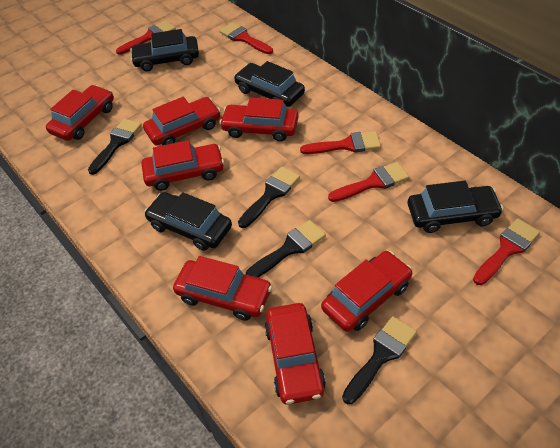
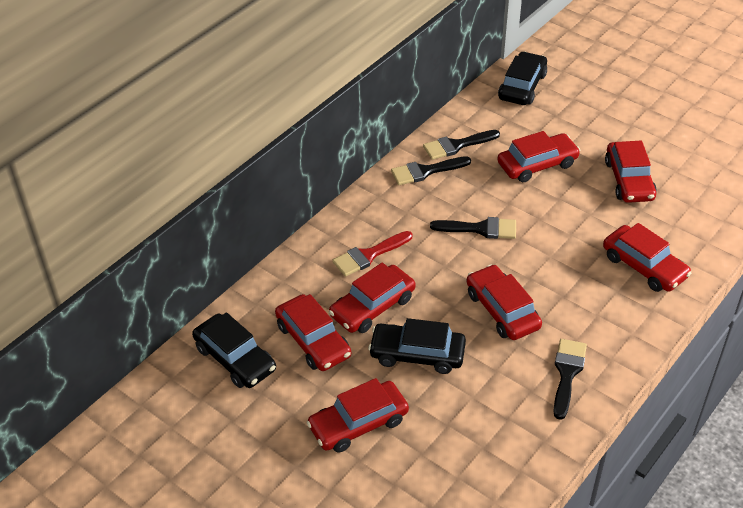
black car: [130,29,199,72] [144,192,232,251] [234,61,305,107] [408,181,503,233] = 4 -> [192,312,276,388] [368,318,466,374] [498,52,547,105] = 3
red brush: [116,20,176,55] [219,23,273,54] [300,131,381,154] [328,162,409,202] [473,219,540,285] = 5 -> [332,231,412,277] = 1

